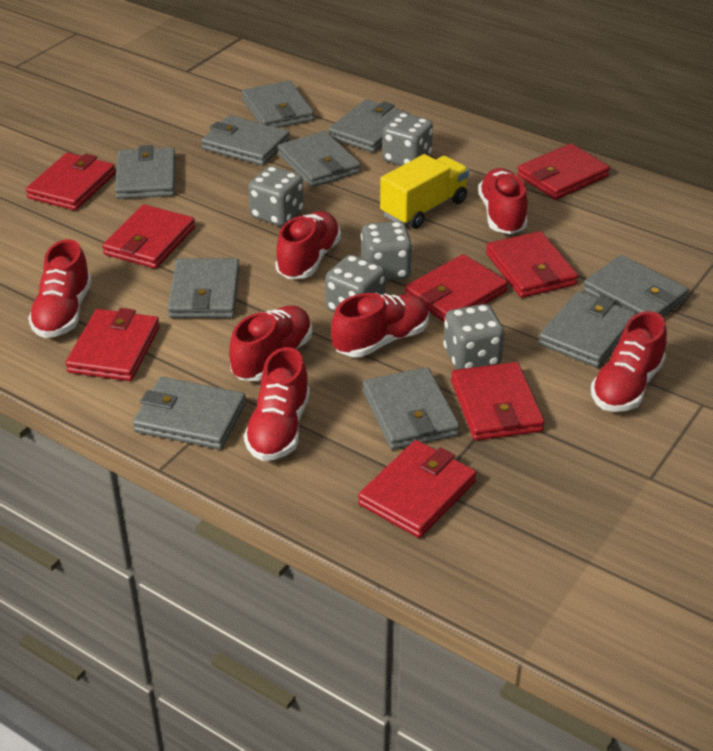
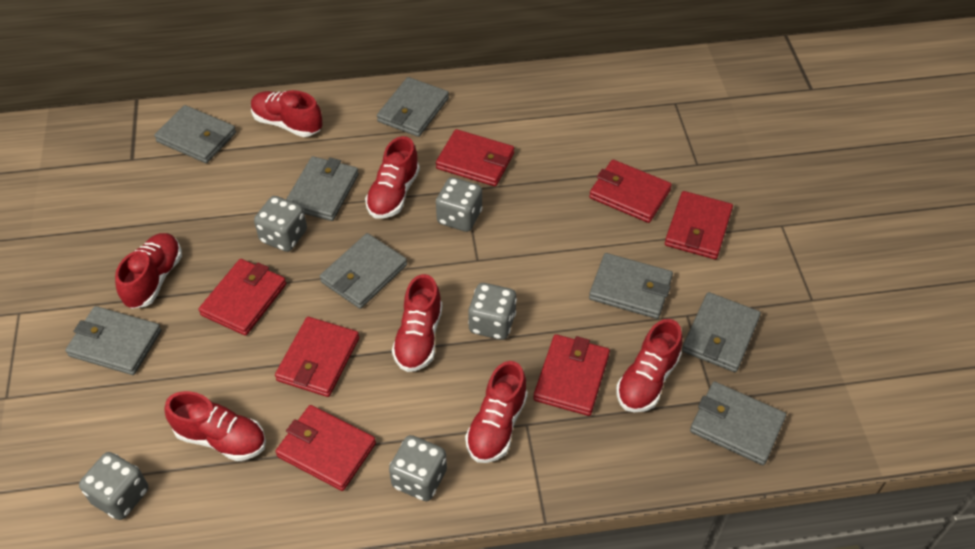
grey wallet: [115,145,175,199] [133,377,246,450] [168,258,240,318] [201,115,290,165] [242,81,314,128] [277,131,361,187] [328,99,410,152] [363,367,460,450] [538,291,637,368] [583,255,689,317] = 10 -> [65,306,161,375] [154,105,236,163] [286,156,359,221] [320,233,407,309] [377,77,449,137] [589,253,673,319] [682,292,761,372] [690,381,786,465] = 8
red wallet: [26,153,116,210] [65,308,160,381] [102,205,195,269] [358,440,477,538] [405,254,508,322] [451,362,545,441] [486,231,578,298] [517,144,610,200] = 8 -> [198,259,286,336] [275,317,359,397] [275,405,376,491] [436,129,514,186] [533,334,610,416] [589,159,672,223] [665,191,733,259] = 7
yellow truck: [380,154,469,229] = 1 -> none = 0

